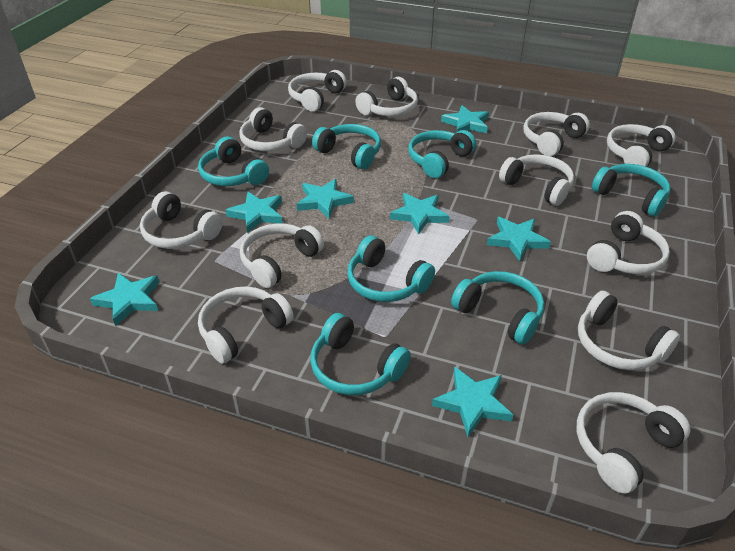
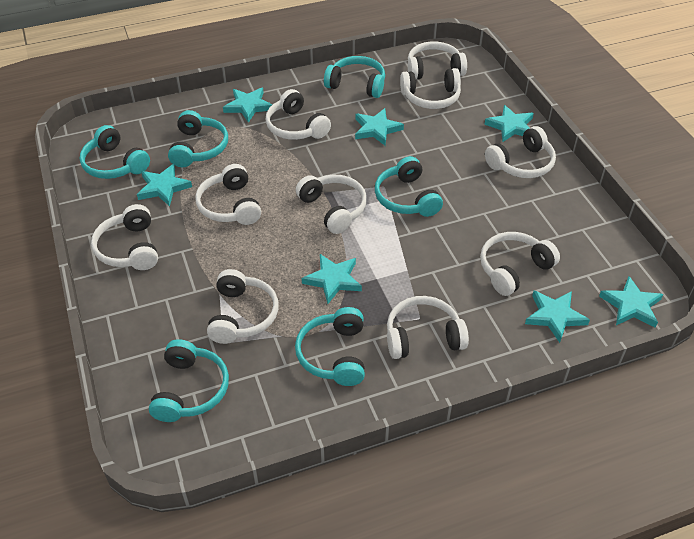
turquoise headphones: [198,137,269,186] [310,313,411,395] [312,124,381,169] [347,235,435,302] [408,130,476,178] [451,271,544,345] [592,164,670,217] = 7 -> [80,125,150,179] [149,339,229,422] [168,110,228,167] [295,307,365,386] [324,56,385,98] [375,156,443,217] = 6
white headphones: [140,191,222,249] [198,287,294,364] [239,107,307,151] [240,223,324,288] [288,70,347,112] [355,77,418,116] [499,154,574,206] [523,112,590,156] [577,392,690,494] [578,291,680,370] [587,211,670,274] [607,124,676,167] = 12 -> [91,204,158,270] [195,164,261,225] [207,269,279,344] [266,89,331,140] [296,175,367,234] [387,296,469,359] [400,68,461,109] [408,42,467,79] [480,232,560,296] [485,126,556,178] = 10

